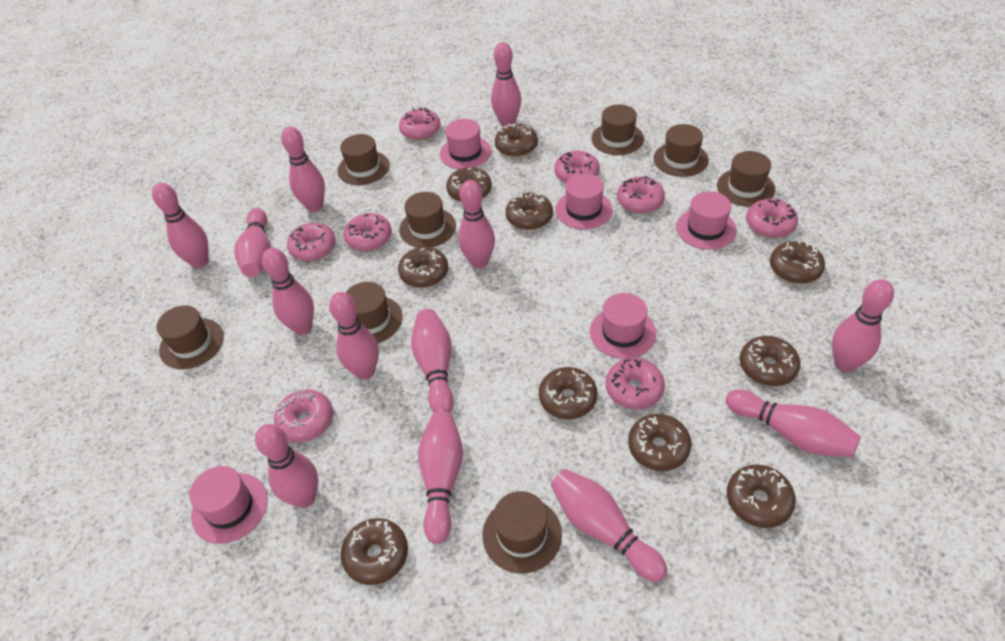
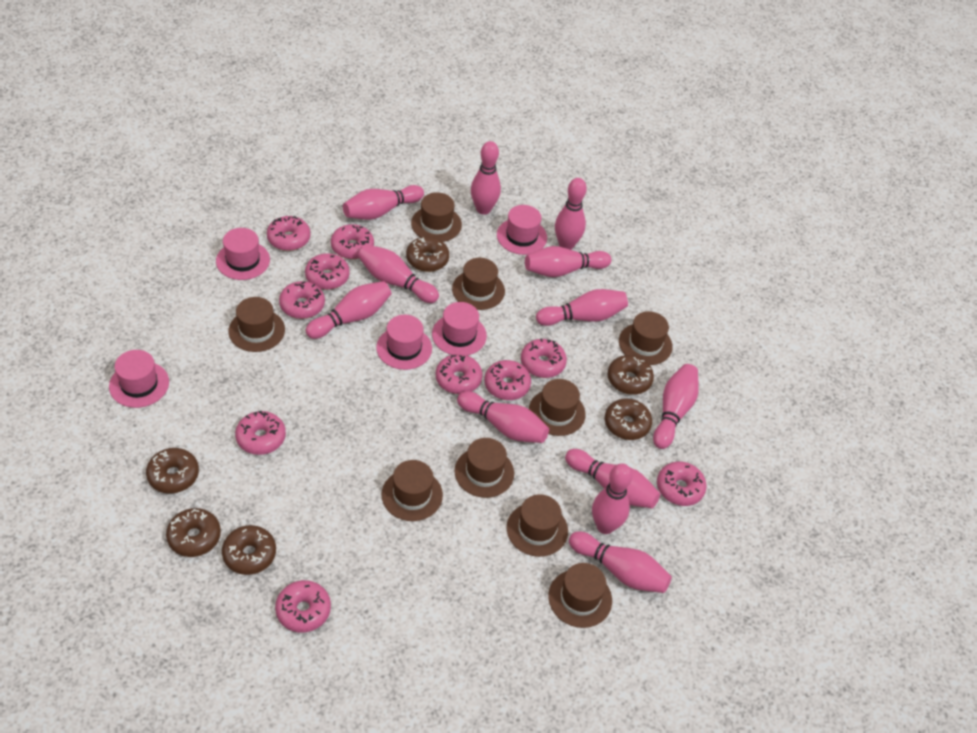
brown donut: [341,518,408,585] [398,247,448,288] [446,167,492,202] [495,124,538,157] [506,193,553,230] [539,367,598,419] [628,414,692,471] [727,465,796,528] [740,336,801,386] [770,240,825,284] = 10 -> [146,448,199,494] [166,508,221,557] [222,525,276,575] [406,237,449,272] [605,398,652,440] [608,355,654,395] = 6
brown hat: [156,305,224,369] [337,134,390,185] [346,282,402,343] [399,192,456,248] [483,491,562,574] [591,104,644,155] [654,124,709,177] [717,151,775,206] = 8 -> [228,297,285,352] [381,460,443,521] [411,192,462,242] [452,258,505,310] [454,438,514,498] [507,494,568,557] [529,379,586,436] [548,563,612,628] [619,311,673,365] = 9
pink bowling pin: [152,183,209,268] [234,208,271,277] [255,424,318,508] [262,248,314,335] [281,126,325,212] [329,292,379,380] [411,309,454,413] [418,412,463,544] [458,180,495,269] [491,42,521,127] [551,469,667,582] [726,389,861,457] [832,279,894,372] = 13 -> [306,281,391,339] [343,185,424,220] [358,244,439,303] [457,391,549,443] [471,141,501,215] [525,246,611,277] [536,289,628,326] [555,178,587,250] [565,449,660,508] [569,532,672,593] [592,464,633,534] [653,364,699,449] = 12
pink donut: [274,389,333,442] [287,223,336,261] [344,213,392,251] [399,108,441,140] [554,151,600,183] [605,358,665,409] [617,176,665,214] [746,199,798,238] = 8 -> [235,411,286,455] [267,216,310,251] [275,580,331,633] [279,281,325,319] [305,253,350,290] [331,224,374,259] [436,354,483,394] [484,360,531,400] [521,338,567,378] [657,462,707,506] = 10

